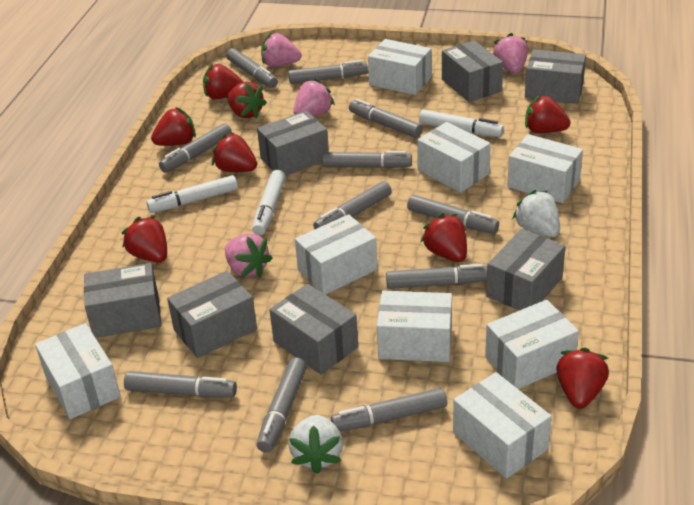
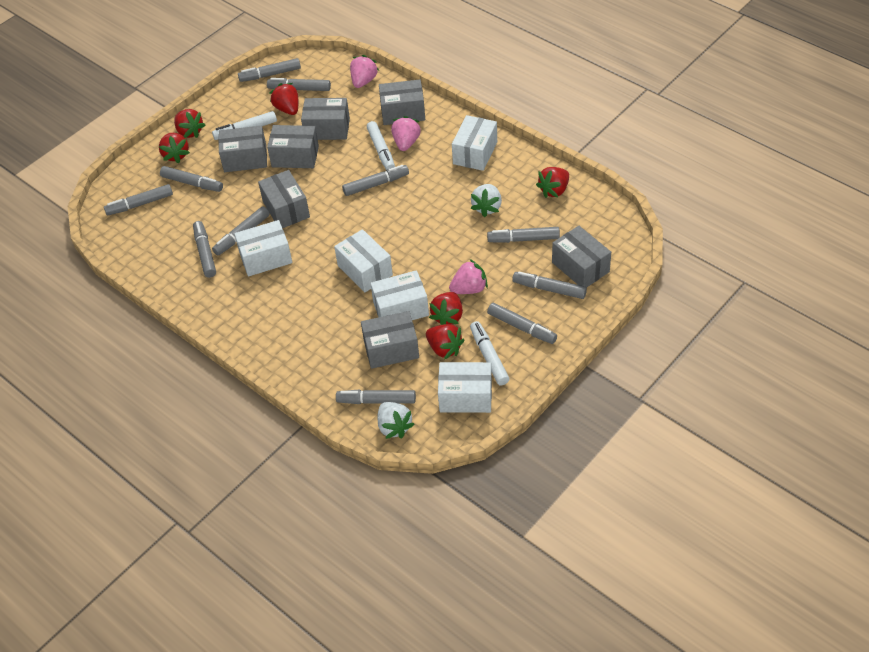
pink strawberry: [225,234,273,278] [261,33,302,67] [293,78,335,117] [493,33,528,74] = 4 -> [350,55,379,88] [391,116,421,151] [449,259,488,294] = 3
red strawberry: [122,216,167,263] [151,107,196,146] [203,64,244,99] [212,132,257,172] [227,82,267,119] [421,213,467,262] [525,95,571,133] [556,347,609,409] = 8 -> [159,133,190,163] [174,109,205,138] [270,83,299,115] [426,324,464,360] [429,292,463,325] [536,167,569,198] = 6
white box: [35,323,121,419] [295,214,378,295] [368,39,431,95] [377,291,452,362] [417,122,491,193] [453,372,552,479] [485,300,579,389] [507,134,583,203] = 8 -> [234,220,292,276] [334,229,393,292] [370,270,429,320] [438,362,492,413] [452,115,497,171] = 5

